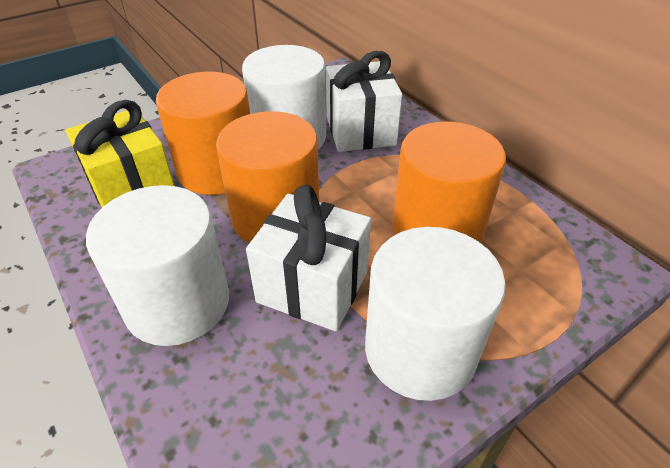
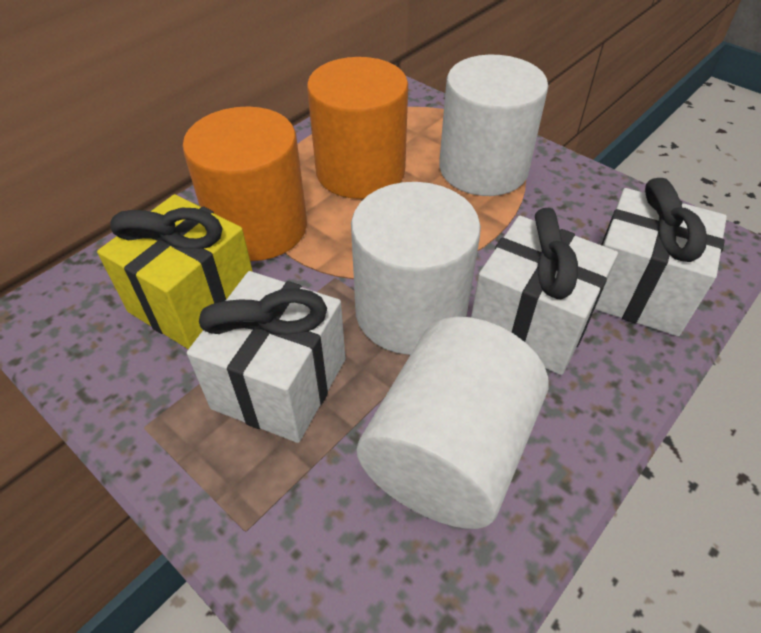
orange cylinder: [156,72,250,195] [216,111,319,243] [392,122,506,243] = 3 -> [182,107,307,261] [307,57,408,199] = 2
white gift: [246,185,371,331] [326,51,402,152] = 2 -> [187,271,346,443] [471,208,618,375] [595,178,727,336] = 3

